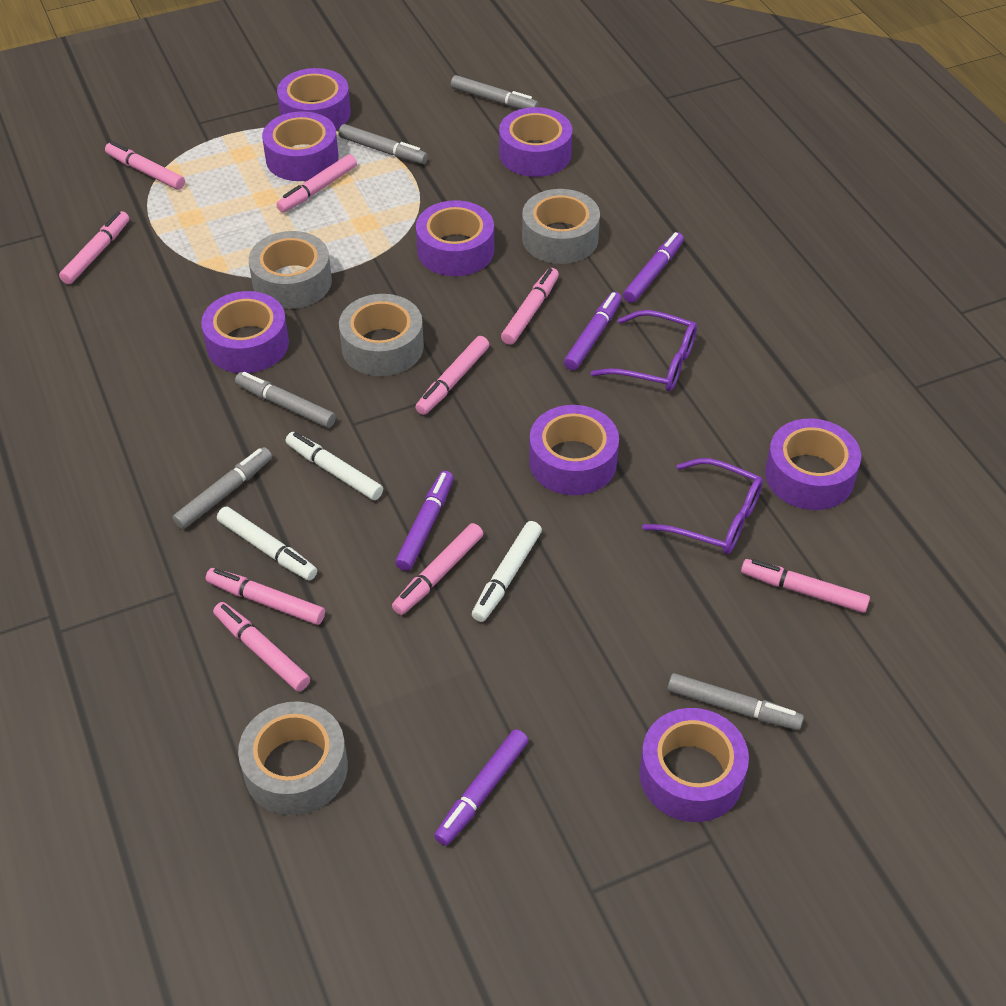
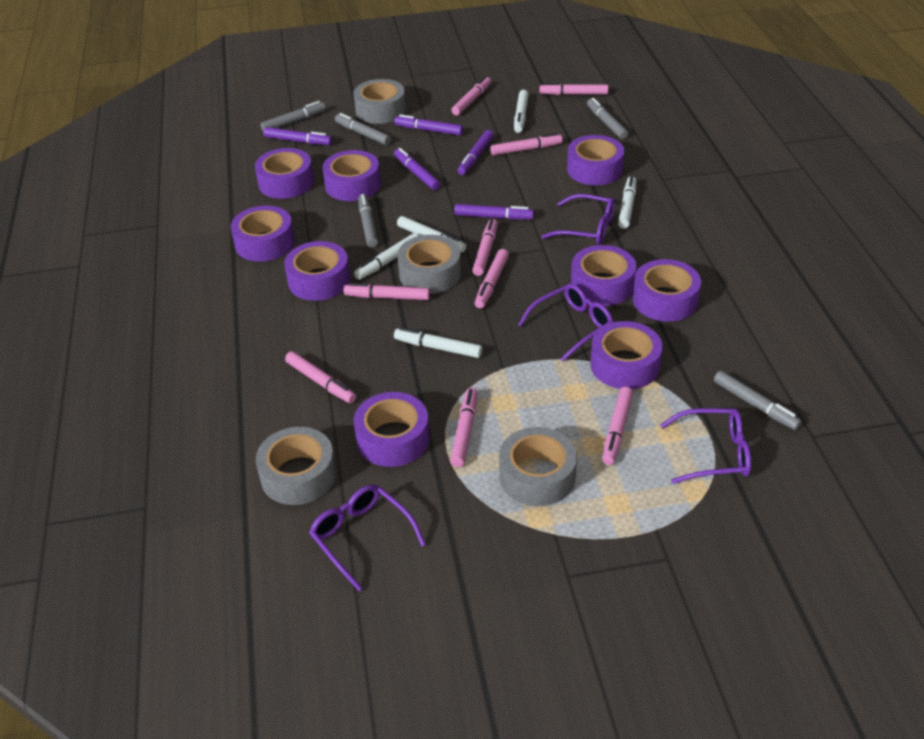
purple glasses: [591,310,697,391] [642,458,763,554] = 2 -> [309,484,426,591] [518,284,613,361] [541,194,615,244] [660,408,751,484] = 4
purple marker: [395,471,454,571] [434,729,529,846] [564,292,622,370] [623,232,684,303] = 4 -> [263,127,332,145] [394,114,463,135] [394,148,440,190] [454,204,534,220] [457,130,494,175] = 5
purple tape: [201,291,289,373] [262,111,339,181] [277,68,351,130] [416,200,494,276] [499,107,572,177] [529,405,619,495] [639,708,749,822] [765,418,861,510] = 8 -> [231,206,295,262] [255,148,314,199] [284,241,350,301] [322,150,381,201] [354,392,430,467] [567,135,624,185] [571,245,637,306] [591,321,663,389] [633,259,701,322] = 9
white marker: [217,507,317,581] [286,432,383,500] [472,521,542,622] = 3 -> [354,233,419,280] [394,327,482,358] [397,216,466,252] [514,90,529,133] [618,176,636,229] = 5

